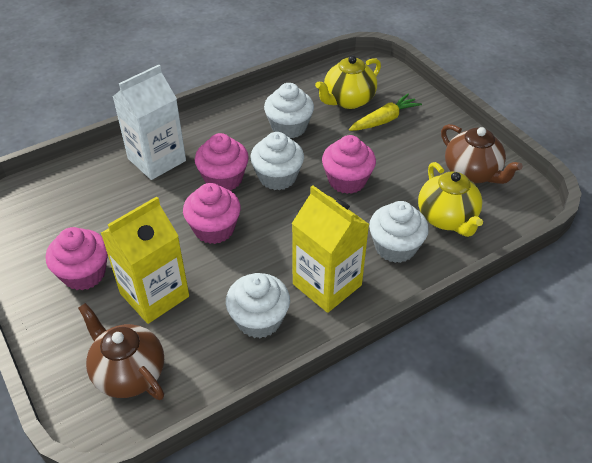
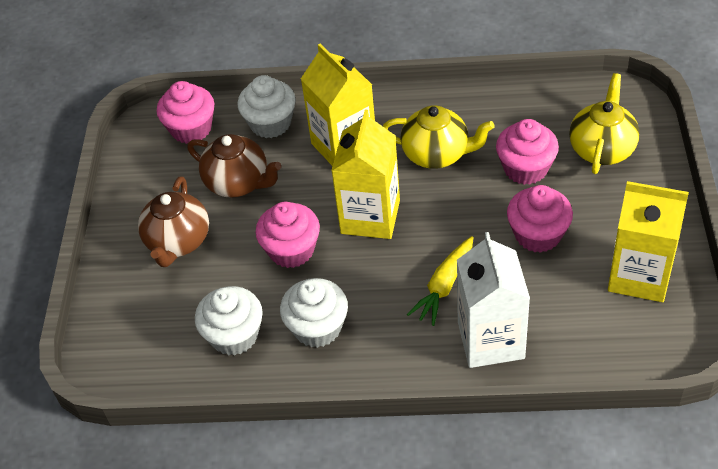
white cupcake: [226,273,290,338] [250,132,304,190] [264,83,314,138] [369,201,429,263] = 4 -> [195,286,263,355] [237,75,296,138] [280,278,348,348] = 3
yellow carton: [101,196,189,324] [292,185,369,313] = 2 -> [301,44,375,166] [331,109,400,239] [608,181,689,302] = 3

